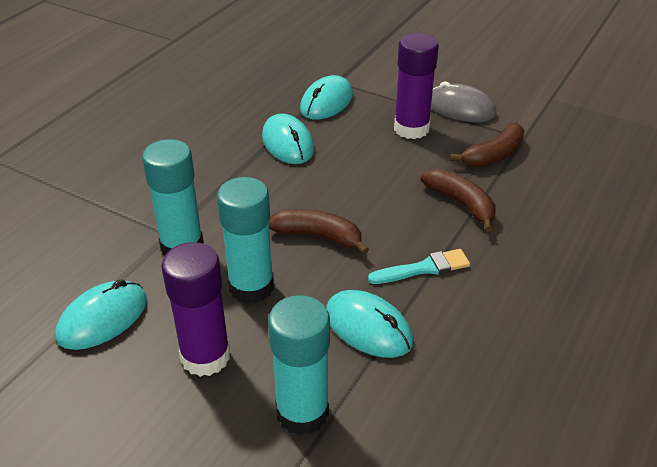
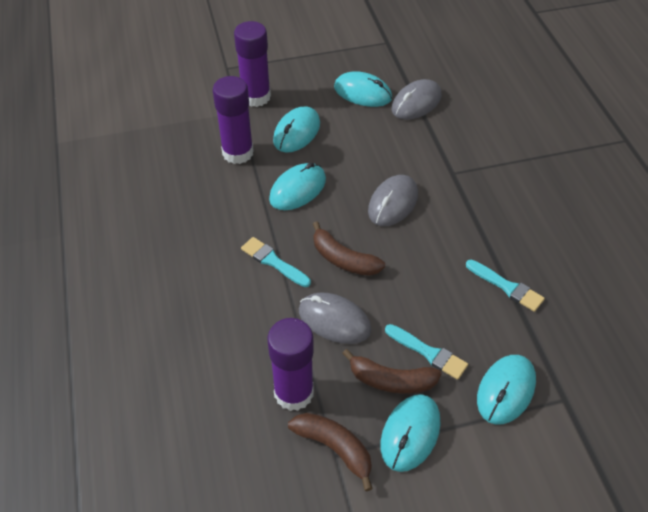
grey mouse: [431,82,497,122] = 1 -> [299,292,371,344] [368,175,418,226] [391,79,441,120] = 3
purple glue stick: [161,242,230,377] [394,33,439,139] = 2 -> [213,76,254,164] [234,21,271,107] [267,318,314,411] = 3
turquoise brush: [368,249,470,284] = 1 -> [241,237,311,287] [385,324,468,380] [466,260,545,312] = 3
turquoise glue stick: [142,139,204,255] [217,177,274,304] [268,295,330,435] = 3 -> none = 0
turquoise mouse: [55,279,147,350] [262,113,314,164] [300,75,353,120] [326,290,413,358] = 4 -> [269,162,326,210] [273,106,320,153] [334,71,392,107] [381,394,441,472] [477,355,536,424] = 5

